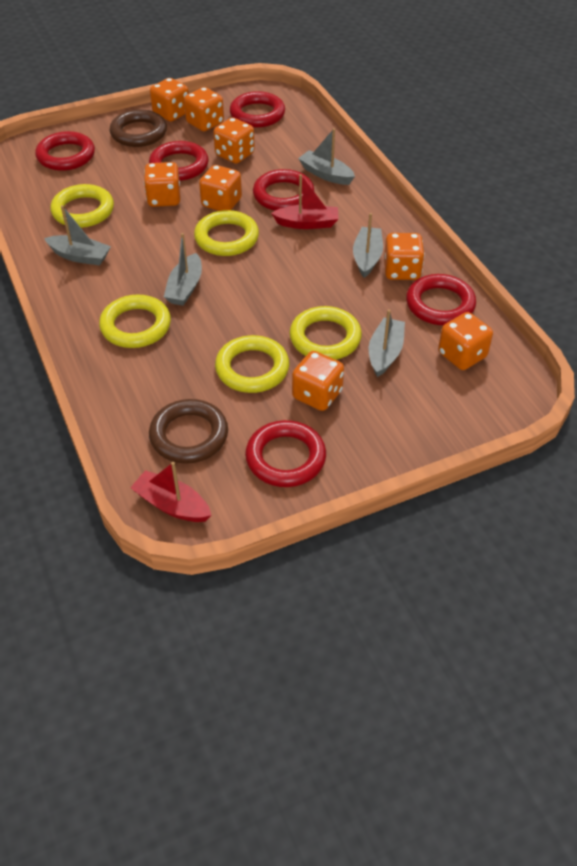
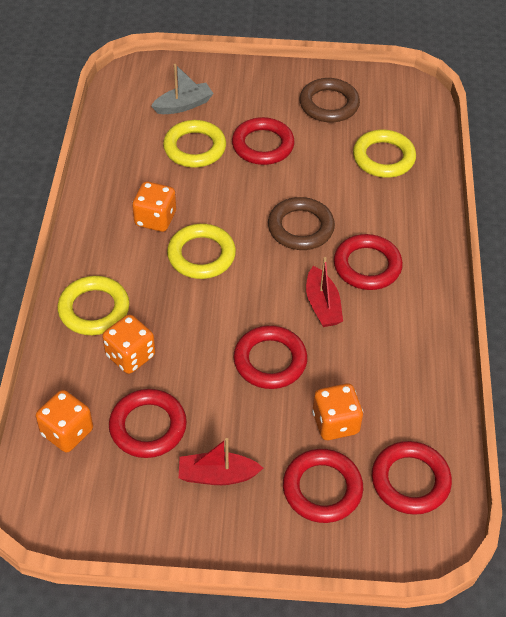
grey boat: [44,205,111,265] [164,233,202,306] [298,128,355,185] [353,213,383,278] [369,309,405,377] = 5 -> [151,64,214,114] = 1
orange dice: [144,162,180,207] [150,78,189,122] [184,87,224,131] [199,165,242,211] [213,118,255,164] [292,351,344,411] [384,233,425,280] [438,312,493,370] = 8 -> [36,390,93,452] [102,315,155,374] [132,181,176,232] [312,383,363,440] = 4
yellow ring: [50,184,114,228] [99,294,171,348] [194,210,259,256] [215,335,289,393] [290,306,362,360] = 5 -> [57,276,130,335] [163,120,226,167] [167,224,236,279] [353,130,416,178] = 4

